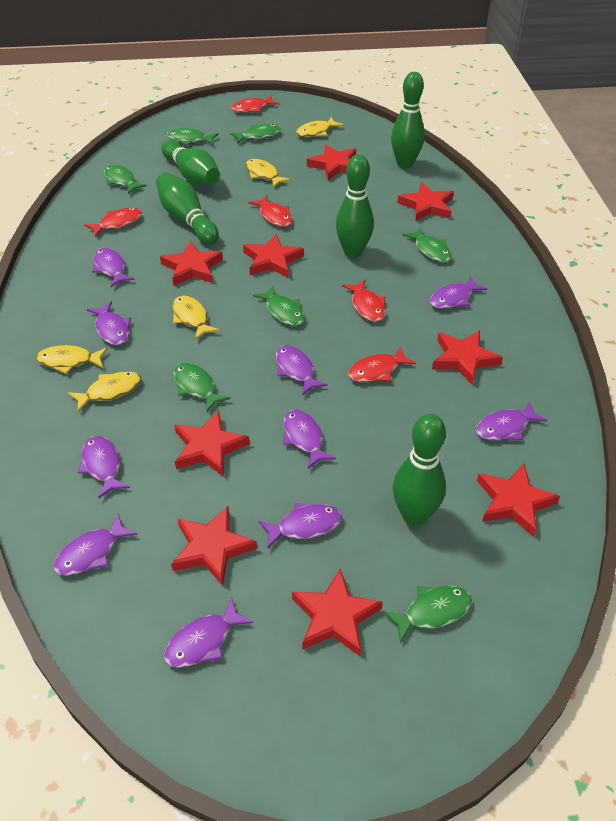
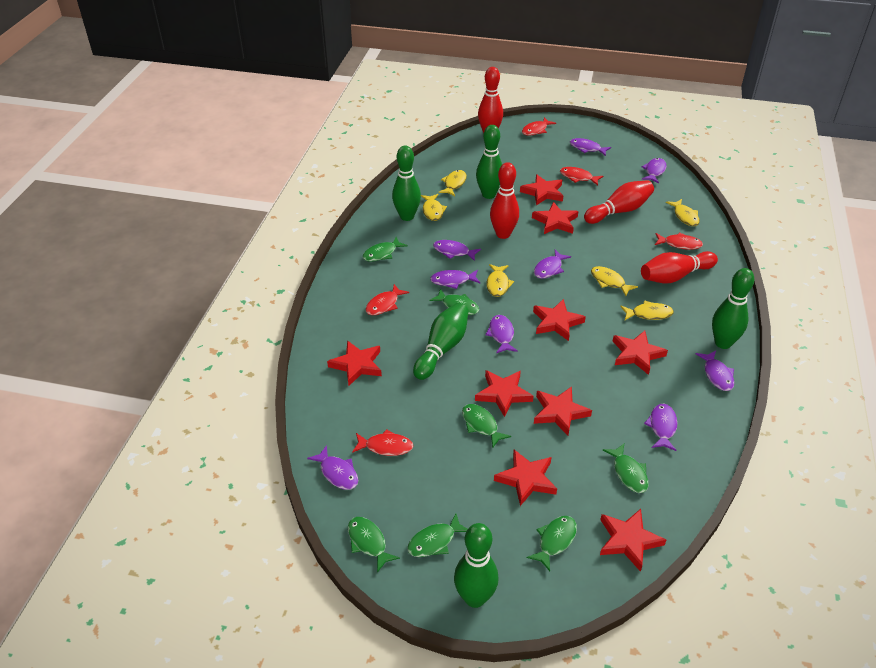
purple fish: [54,514,138,576] [78,436,130,498] [87,301,131,345] [92,248,135,287] [164,597,253,668] [259,503,342,548] [276,345,328,396] [283,409,336,469] [430,276,487,309] [476,401,547,440] = 10 -> [307,445,358,490] [430,270,480,289] [433,240,481,261] [485,315,518,353] [534,250,571,279] [570,138,611,156] [642,158,667,183] [644,404,677,451] [696,351,734,391] = 9
red bowling pin: none = 0 -> [478,67,503,134] [490,162,519,239] [584,180,654,224] [641,251,718,283] = 4
yellow fish: [36,345,108,374] [68,371,141,412] [172,295,219,340] [246,159,291,187] [296,117,343,137] = 5 -> [421,194,447,221] [438,170,467,196] [486,264,514,297] [591,266,638,296] [620,300,674,320] [666,199,700,226] = 6

